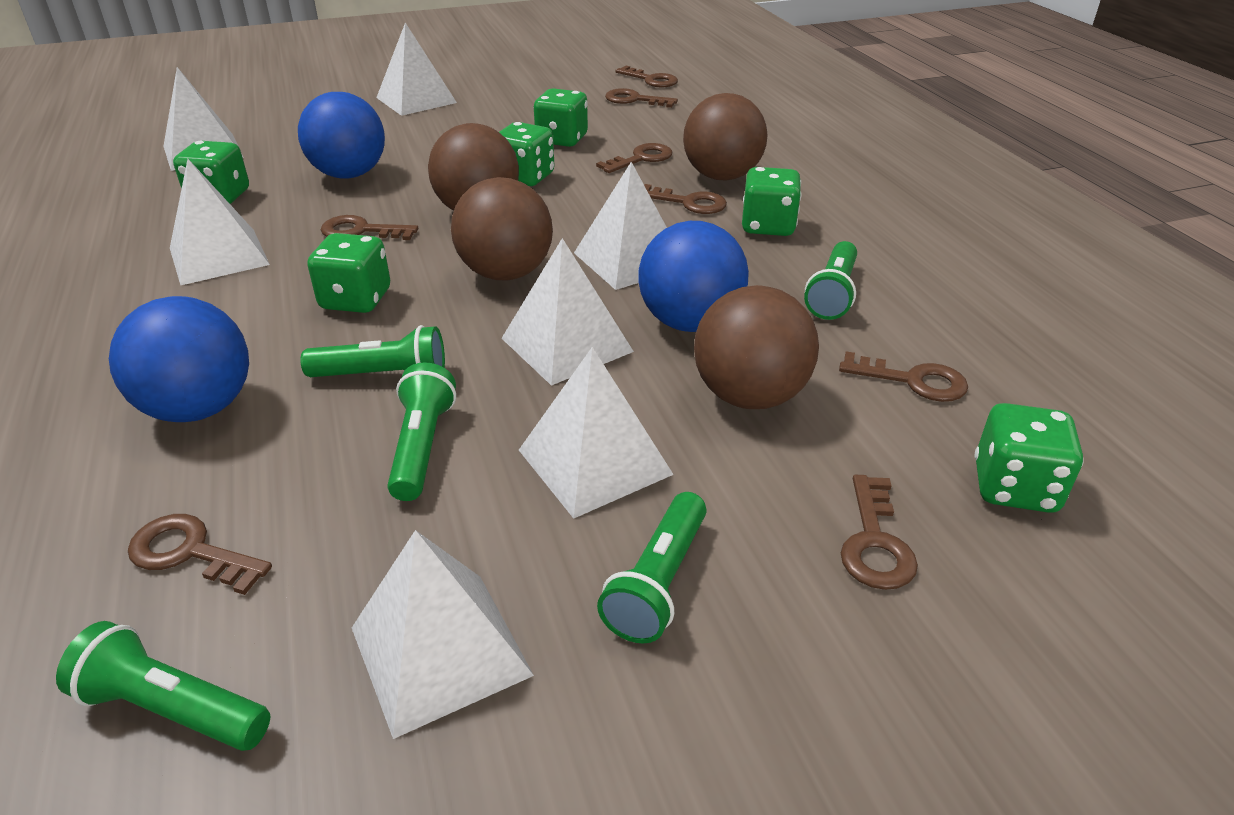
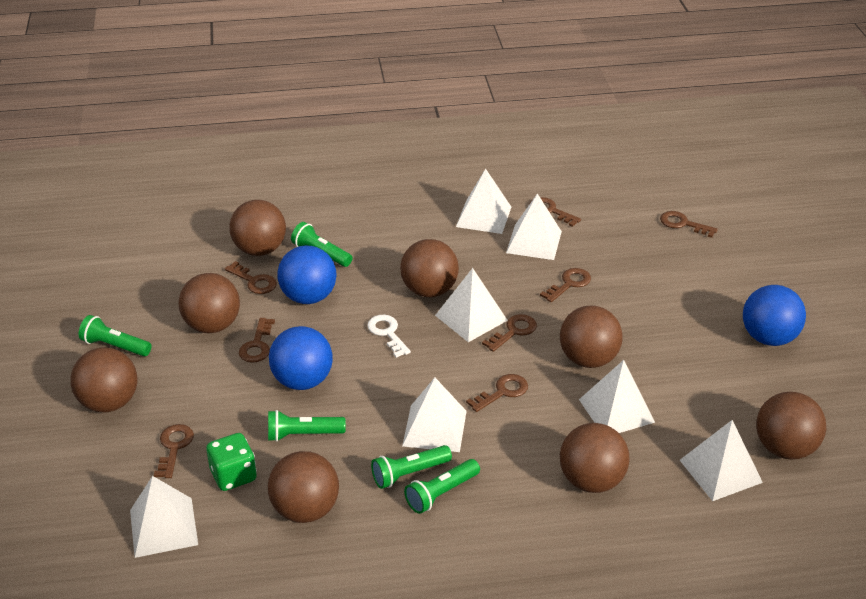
brown ball: [428,123,519,211] [451,177,553,280] [683,93,768,181] [694,285,819,409] = 4 -> [71,347,137,412] [179,273,240,333] [229,200,286,256] [268,451,339,523] [400,239,459,297] [560,305,623,368] [560,423,630,493] [756,392,826,459] = 8
green dice: [173,141,249,204] [307,233,390,313] [499,122,555,186] [534,88,588,147] [742,167,802,236] [975,403,1084,513] = 6 -> [206,433,257,491] = 1
white key: none = 0 -> [367,315,411,358] = 1

